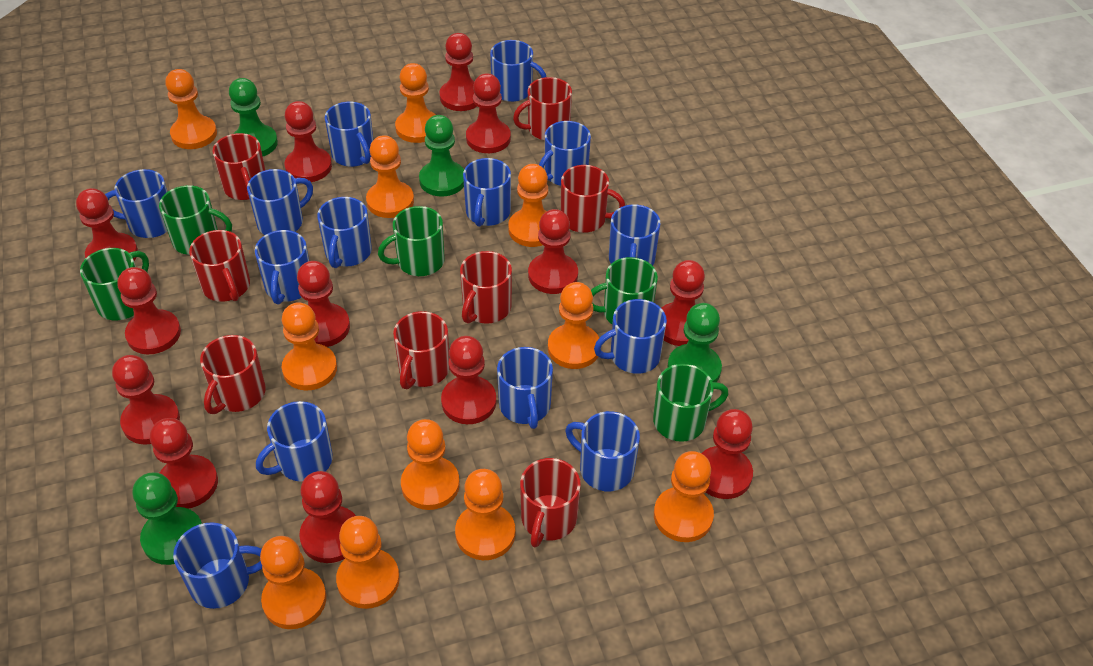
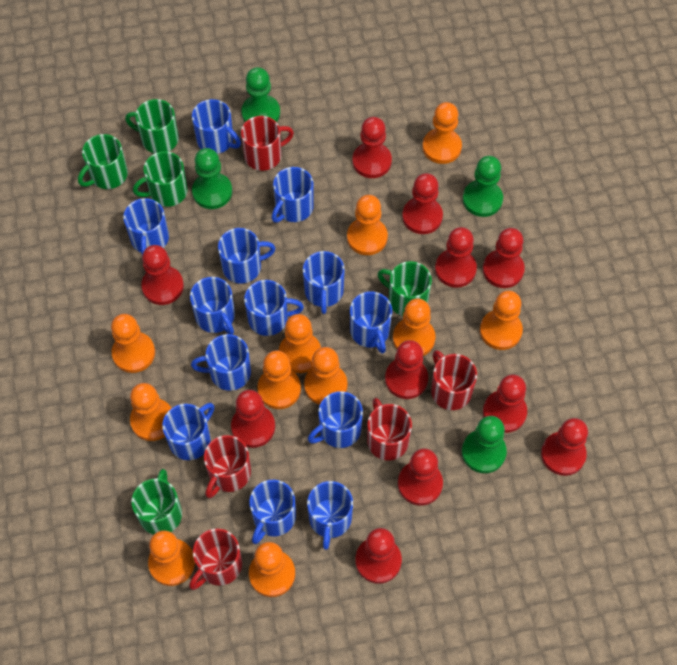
blue mug: [105,169,168,238] [173,522,262,609] [247,169,313,235] [255,230,309,304] [256,401,333,482] [317,197,372,268] [325,102,373,167] [463,158,511,227] [490,40,546,102] [497,347,553,429] [539,121,591,186] [565,411,640,492] [594,299,667,374] [609,204,660,266] = 14 -> [123,198,169,255] [162,403,214,460] [190,277,235,335] [191,334,251,391] [192,99,241,154] [218,228,275,284] [244,280,304,336] [249,480,296,544] [272,167,314,223] [303,251,345,314] [307,481,353,550] [308,391,363,448] [350,291,392,354] = 13
red mug: [189,230,250,302] [200,335,266,414] [212,133,265,200] [393,311,449,389] [460,251,512,324] [513,77,572,140] [520,458,581,547] [561,165,625,233] = 8 -> [189,528,242,590] [204,435,251,498] [241,116,294,171] [367,398,412,461] [431,350,477,410] = 5
red pawn: [76,188,138,261] [112,355,180,445] [117,267,181,354] [150,418,218,509] [285,101,332,182] [297,261,350,347] [299,471,356,563] [439,33,477,111] [441,336,496,424] [466,73,511,153] [528,209,578,294] [661,260,705,346] [701,409,753,499] = 13 -> [141,245,184,305] [231,390,275,448] [352,117,392,178] [355,528,402,584] [385,340,428,399] [398,448,443,506] [402,173,443,234] [435,227,477,287] [483,228,525,288] [483,374,527,433] [541,418,588,476] = 11

